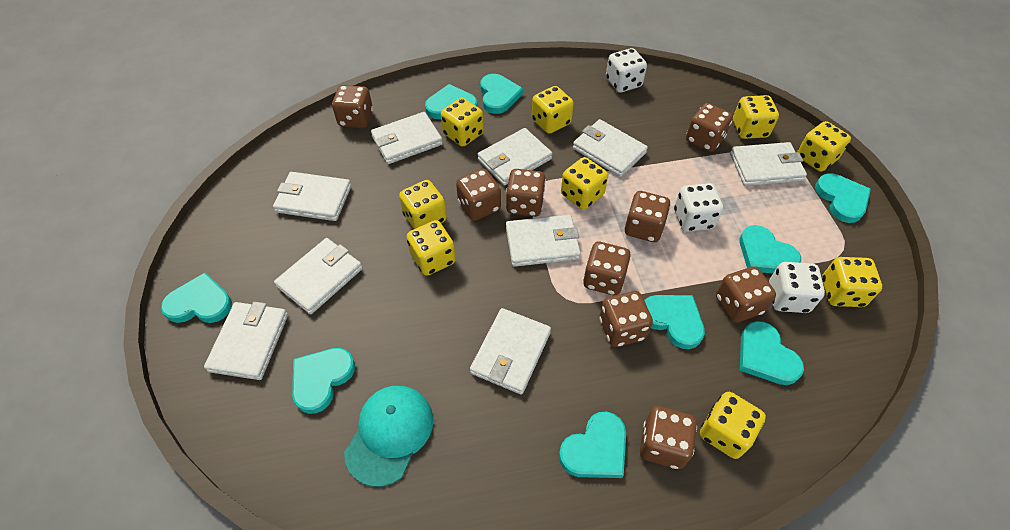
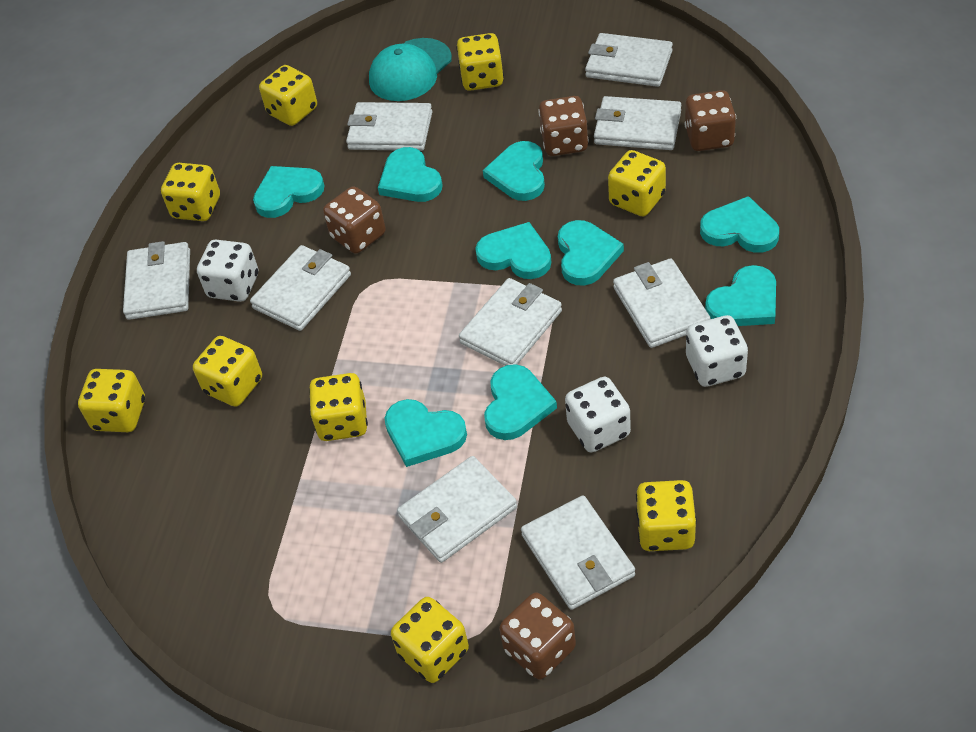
brown dice: [332,85,373,128] [456,169,501,221] [506,169,546,217] [583,242,631,296] [599,291,653,347] [625,191,671,242] [640,406,697,469] [686,103,733,152] [716,266,776,323] = 9 -> [323,186,386,254] [499,593,576,680] [538,96,589,156] [685,90,736,151] = 4

